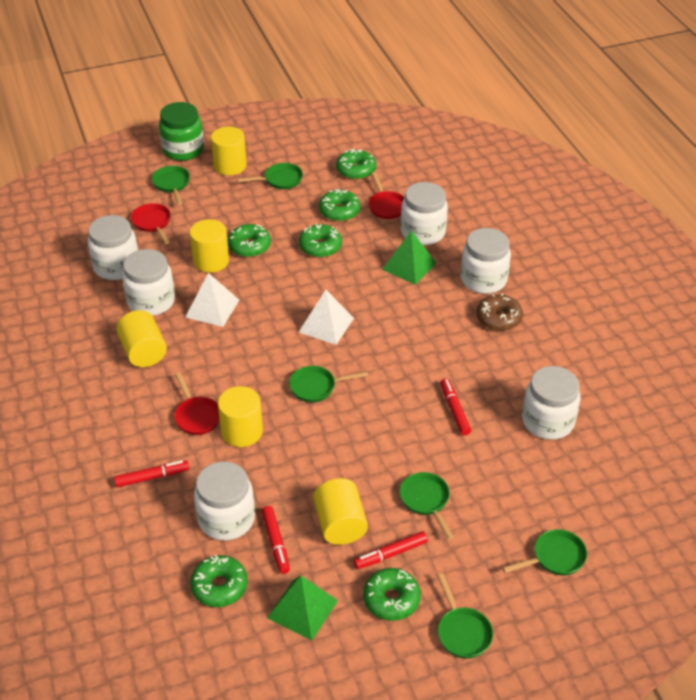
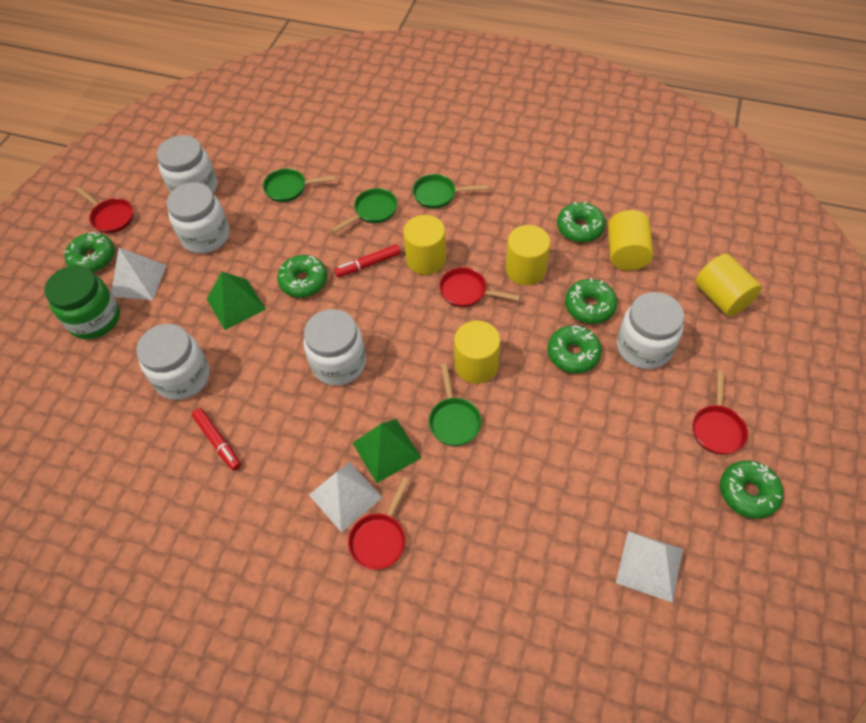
brown donut: [476,293,523,331] = 1 -> none = 0
green pan: [152,166,190,205] [237,163,303,189] [289,366,368,402] [400,472,454,540] [437,573,493,659] [502,529,587,575] = 6 -> [263,168,336,202] [331,188,398,233] [412,174,488,209] [429,363,482,446] = 4
red marker: [114,460,189,487] [261,506,290,574] [354,531,428,569] [440,378,471,435] = 4 -> [192,408,241,471] [334,244,401,277] = 2
red pan: [131,203,171,244] [174,372,220,435] [368,172,405,219] = 3 -> [75,187,134,233] [348,477,409,570] [439,267,520,307] [693,370,748,455] = 4
white jar: [88,215,138,280] [122,249,175,316] [194,461,255,540] [401,182,448,245] [460,228,511,294] [522,366,580,440] = 6 -> [136,324,210,400] [157,135,217,194] [167,182,230,254] [303,309,366,385] [617,292,684,369] = 5
white pyramid: [185,273,239,327] [299,290,354,345] = 2 -> [111,248,166,300] [309,462,383,532] [616,531,683,603] = 3

